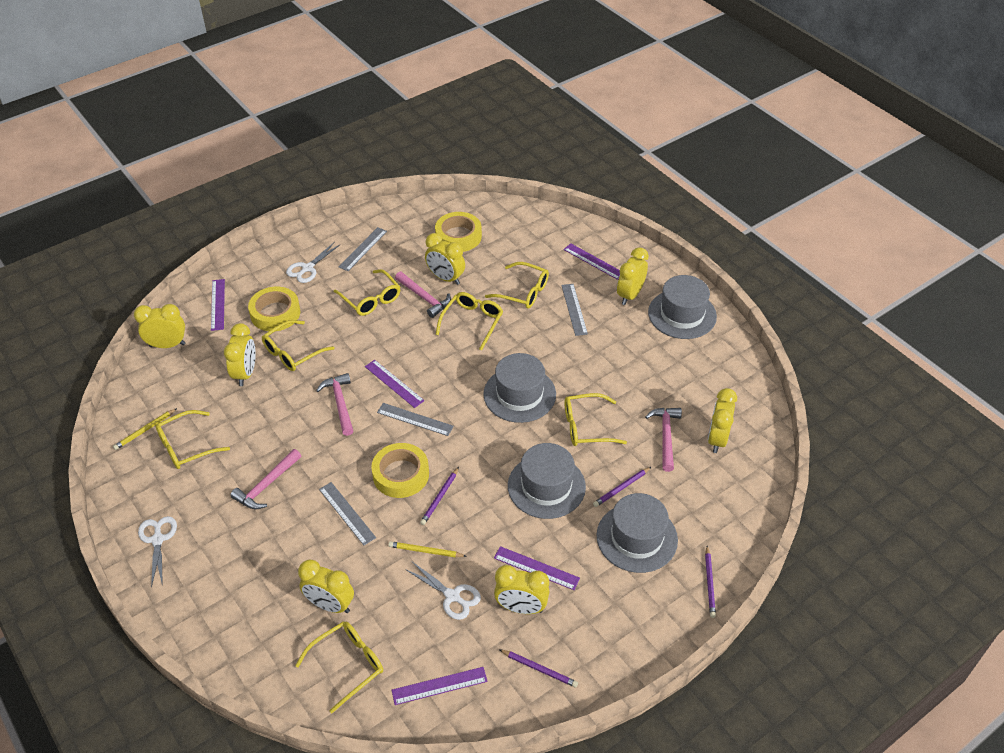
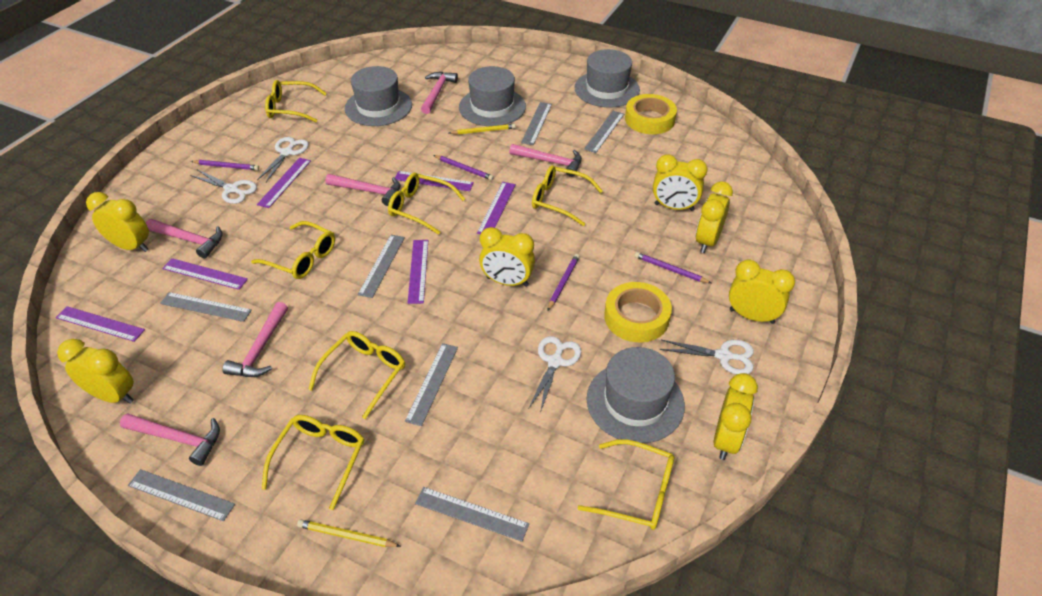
grey ruler: [319,482,376,545] [339,227,387,271] [377,403,454,436] [561,284,588,336] = 4 -> [128,469,235,521] [160,292,252,322] [358,235,405,298] [405,343,458,426] [415,487,529,542] [521,102,552,145] [584,111,624,153] = 7
pink hammer: [230,449,301,509] [316,373,353,436] [395,271,451,318] [645,408,682,472] = 4 -> [120,413,220,466] [146,219,223,258] [222,302,288,377] [325,174,400,206] [421,72,458,114] [509,144,582,177] = 6
purple ruler: [211,279,225,331] [365,360,425,408] [391,667,488,705] [494,546,580,590] [564,243,620,280] = 5 -> [56,306,145,342] [162,258,248,290] [257,158,311,208] [395,171,474,191] [408,240,428,304] [477,182,516,234] = 6
white scissors: [138,516,177,588] [286,242,341,283] [405,562,481,620] = 3 -> [190,169,257,204] [257,137,309,182] [528,336,581,413] [660,340,754,374] = 4
yellow tape: [248,287,300,331] [371,443,429,498] [435,212,482,252] = 3 -> [604,282,672,342] [625,94,677,134] = 2

